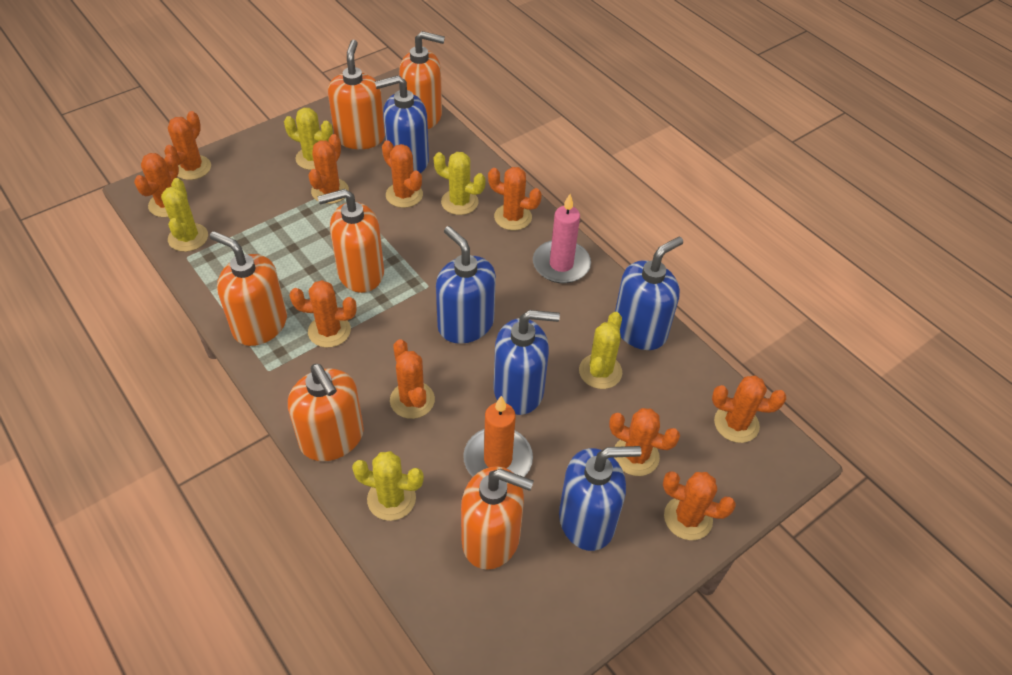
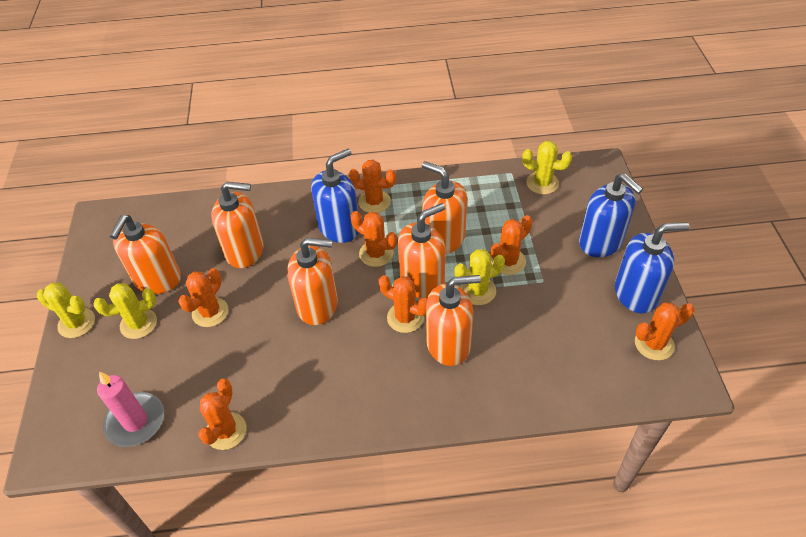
blue soap dispenser: [375,75,429,173] [436,226,496,344] [493,310,560,415] [559,446,642,551] [615,237,683,350] = 5 -> [311,149,359,243] [579,173,643,257] [615,222,689,313] = 3
orange cactus: [134,153,179,217] [164,111,211,180] [289,280,357,348] [308,134,349,204] [382,140,423,208] [390,339,435,419] [488,167,542,230] [609,408,680,476] [663,471,736,540] [712,375,786,443] = 10 -> [178,268,228,327] [198,378,246,450] [349,160,396,213] [351,211,397,267] [379,275,427,333] [491,215,533,275] [635,303,694,360] = 7
orange candle: [463,396,533,477] = 1 -> none = 0
yellow cactus: [161,178,208,252] [284,108,333,170] [352,451,424,521] [433,152,486,215] [579,312,622,389] = 5 -> [37,283,95,338] [94,283,157,339] [455,249,505,305] [522,141,572,195] = 4

